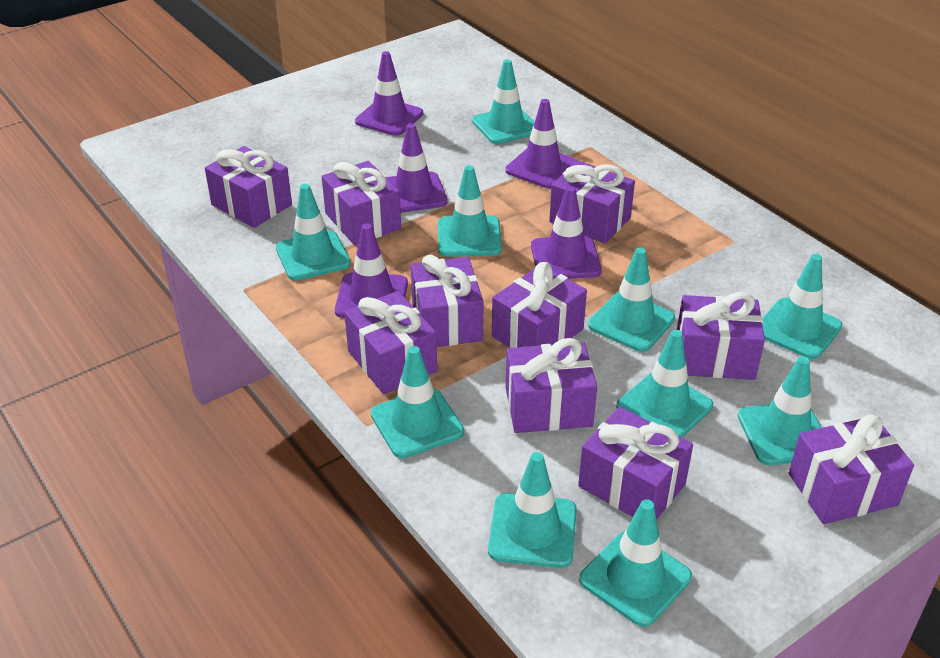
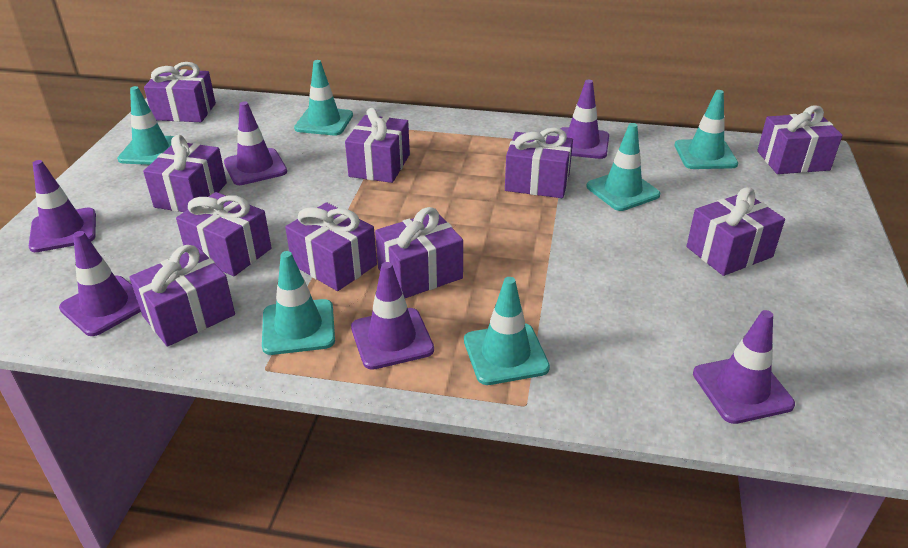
purple traffic cone: [335,223,408,318] [355,51,423,136] [386,123,447,213] [505,99,577,188] [531,186,602,279] = 5 -> [29,160,96,252] [59,231,141,336] [224,101,287,185] [351,262,434,370] [557,80,609,159] [693,310,795,424] = 6
turquoise traffic cone: [276,184,351,281] [371,346,464,458] [438,165,502,257] [472,59,535,144] [488,452,577,568] [579,499,692,627] [588,247,675,352] [616,330,713,438] [738,356,822,465] [763,254,843,359] = 10 -> [117,86,174,165] [262,251,335,355] [294,60,353,136] [464,277,550,385] [586,123,660,211] [674,90,738,169] = 6

